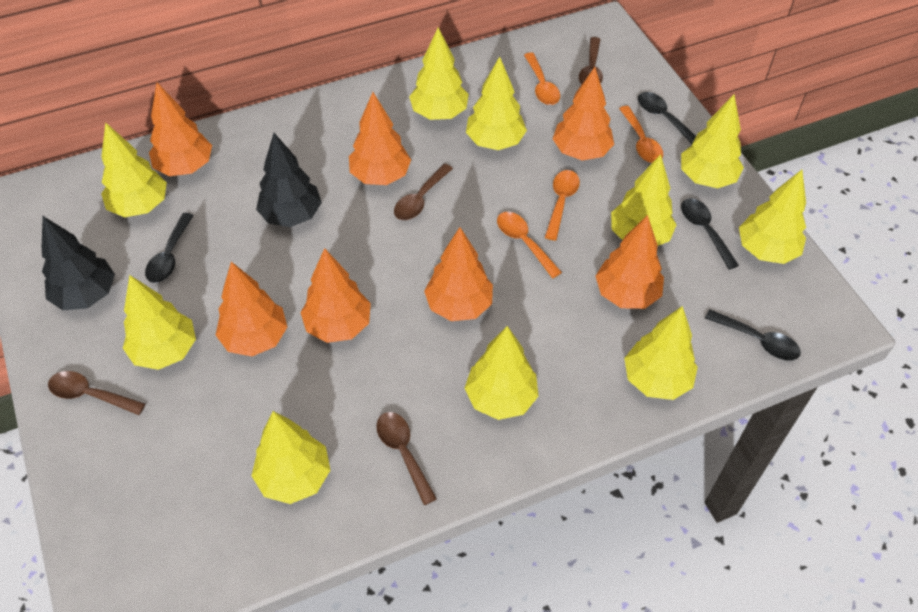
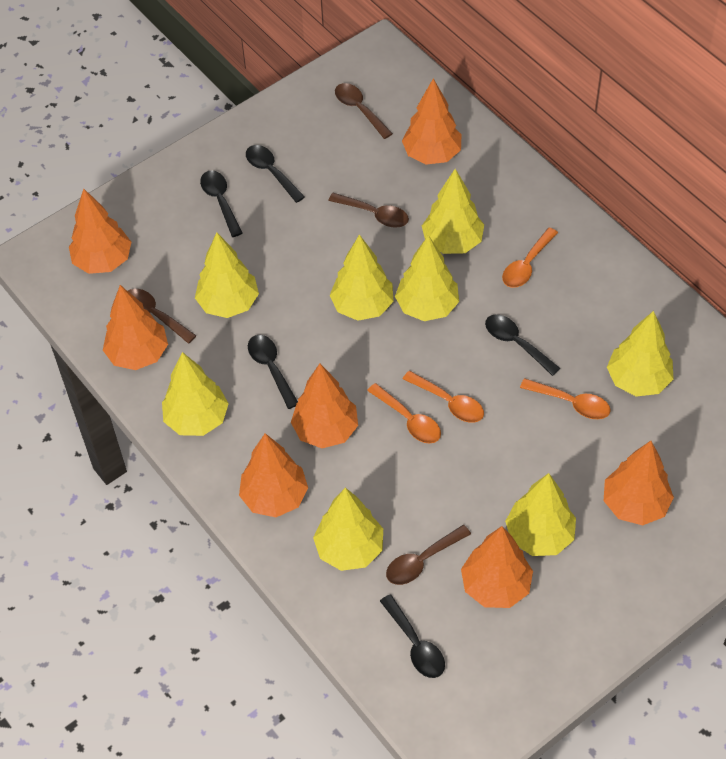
black spoon: [145,213,194,283] [638,92,696,144] [681,198,739,270] [705,309,801,361] = 4 -> [200,170,243,237] [246,145,305,203] [248,335,298,409] [380,594,445,678] [485,314,560,376] = 5
black tree: [42,216,115,310] [256,133,322,227] = 2 -> none = 0
yellow tree: [101,122,167,217] [123,275,196,370] [251,411,330,504] [409,28,469,120] [465,326,538,420] [466,56,527,150] [611,154,677,246] [624,306,698,400] [681,95,744,188] [739,170,806,264] = 10 -> [162,352,229,436] [195,232,259,318] [313,488,383,571] [330,234,394,321] [395,235,459,321] [422,169,484,254] [505,473,576,556] [607,311,674,397] = 8

